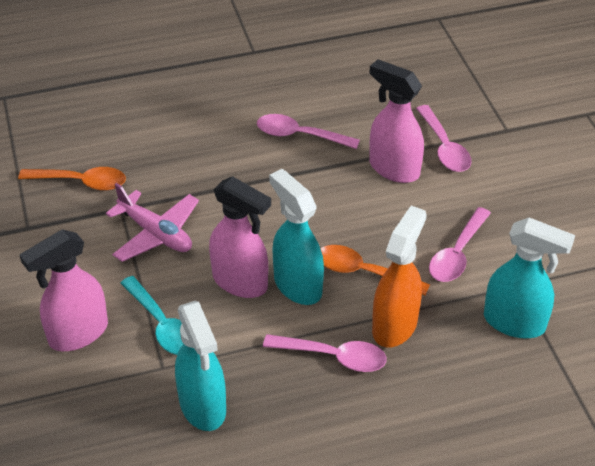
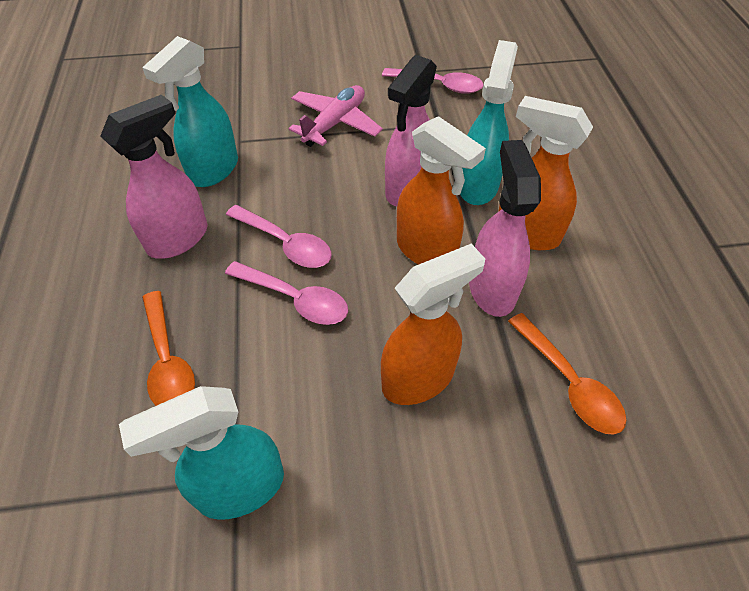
orange spray bottle: [372,206,427,347] = 1 -> [381,243,485,405] [397,116,486,265] [498,96,593,250] = 3
pink spoon: [257,114,360,149] [263,334,387,372] [416,105,471,172] [429,207,491,282] = 4 -> [225,261,348,325] [226,205,332,268] [382,68,483,94] = 3
turquoise spoon: [121,276,183,355] = 1 -> none = 0

